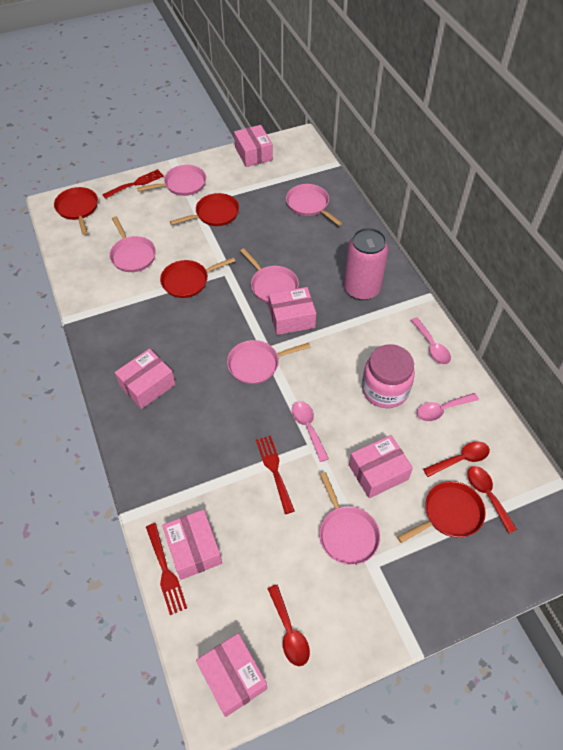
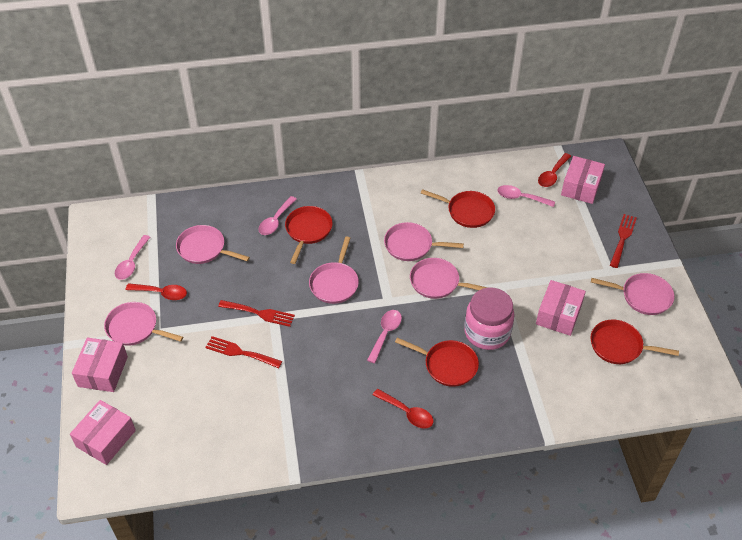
pink box: [115,348,176,409] [162,509,222,580] [196,633,267,717] [234,125,273,167] [269,287,316,335] [349,435,413,498] = 6 -> [70,400,136,465] [72,338,128,392] [536,280,586,336] [561,156,605,204] = 4
pink can: [344,228,389,300] = 1 -> none = 0
pink spoon: [292,401,329,462] [411,317,451,365] [417,393,479,421] = 3 -> [115,235,150,280] [258,196,297,235] [367,310,402,363] [497,185,555,207] = 4

